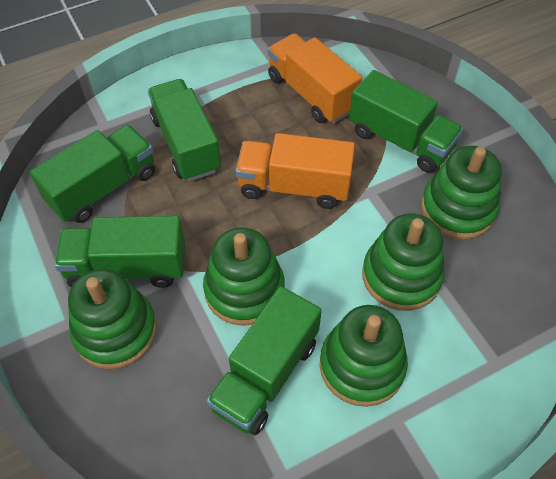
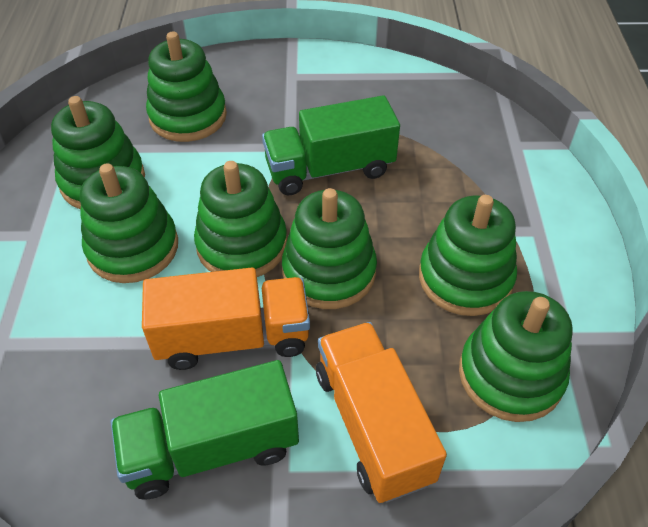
green stacking toy: [68,269,157,369] [203,228,285,326] [320,305,408,407] [362,213,445,311] [421,146,502,240] = 5 -> [51,96,145,210] [80,163,178,283] [146,31,227,142] [194,161,287,277] [282,188,377,309] [419,195,517,316] [459,291,573,422] = 7
green truck: [30,125,155,223] [54,216,185,288] [148,79,221,181] [206,286,322,435] [349,70,463,172] = 5 -> [111,360,299,500] [262,95,400,195] = 2

